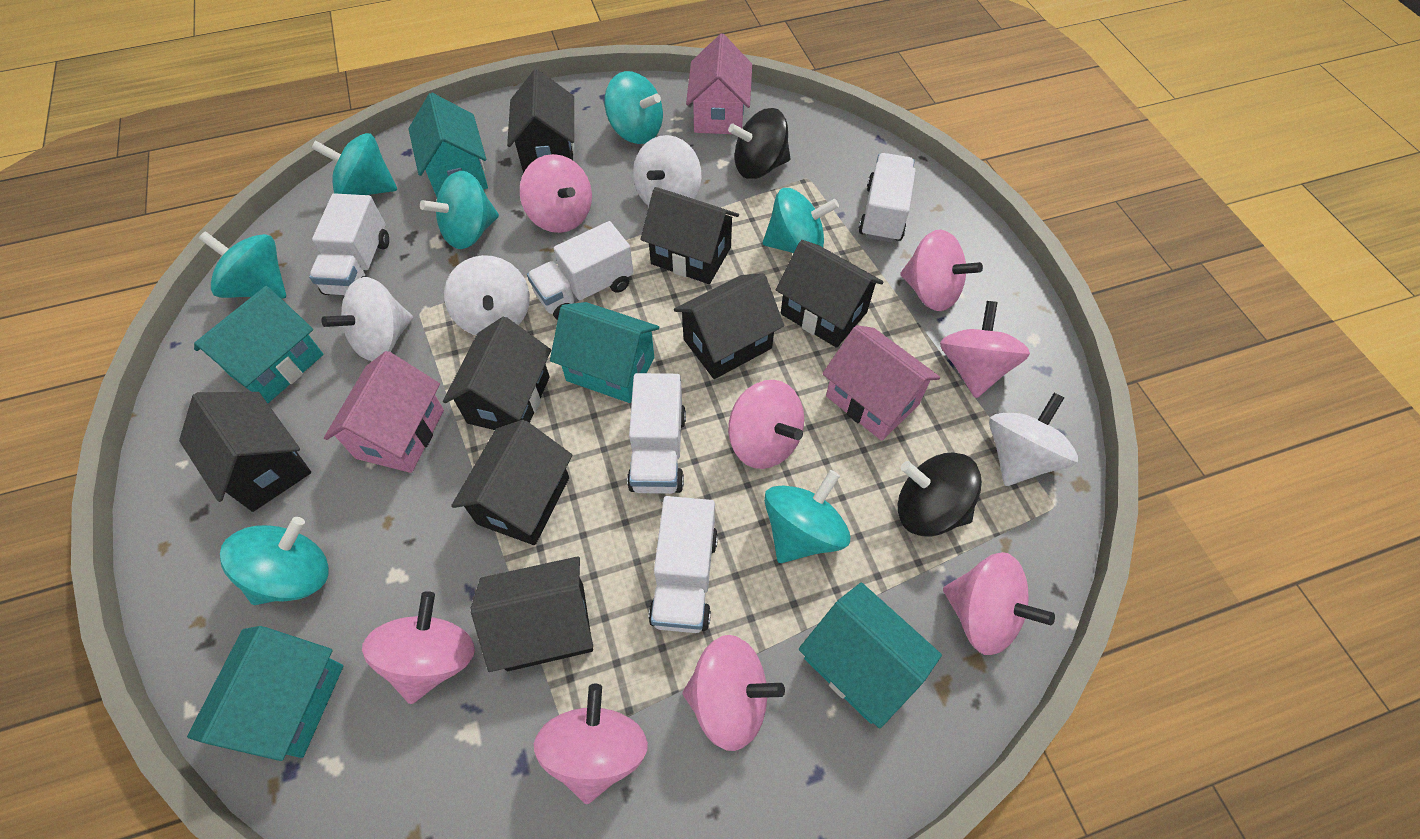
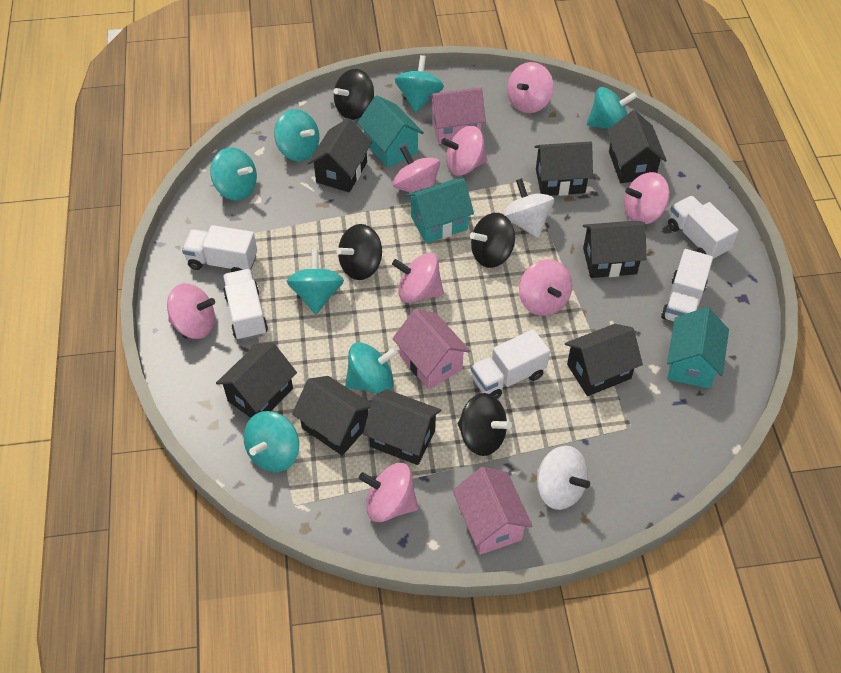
black spinning top: [728,108,790,179] [898,452,982,537] = 2 -> [334,69,374,120] [336,224,382,280] [457,393,512,456] [470,213,515,268] = 4
turquoise house: [187,626,343,761] [194,286,324,403] [408,93,488,197] [550,302,659,403] [799,582,942,729] = 5 -> [357,95,424,168] [406,178,474,243] [667,307,729,389] = 3
white spinning top: [321,277,413,361] [444,255,530,335] [633,135,701,206] [989,393,1078,486] = 4 -> [503,178,554,238] [537,446,590,510] = 2

